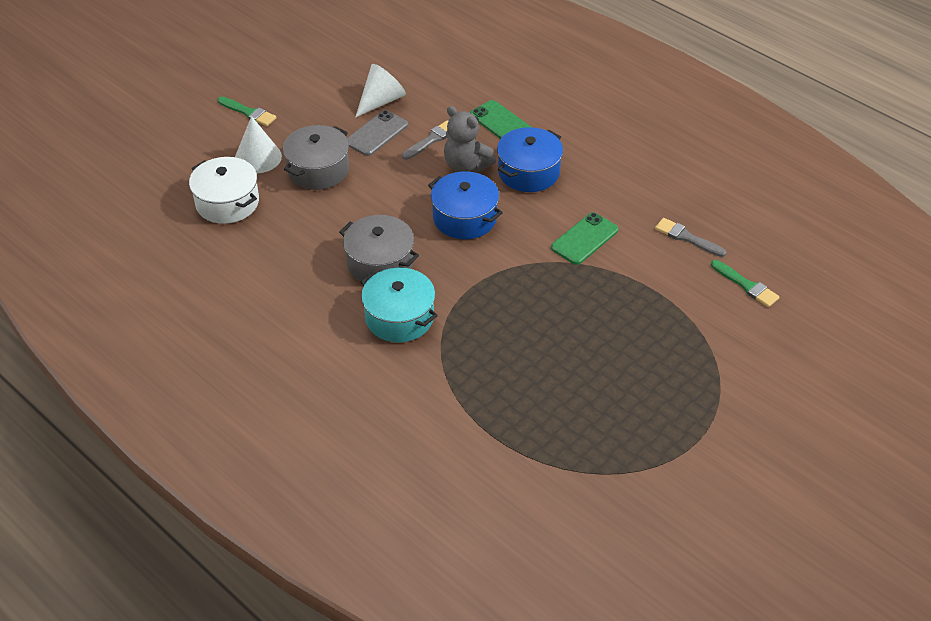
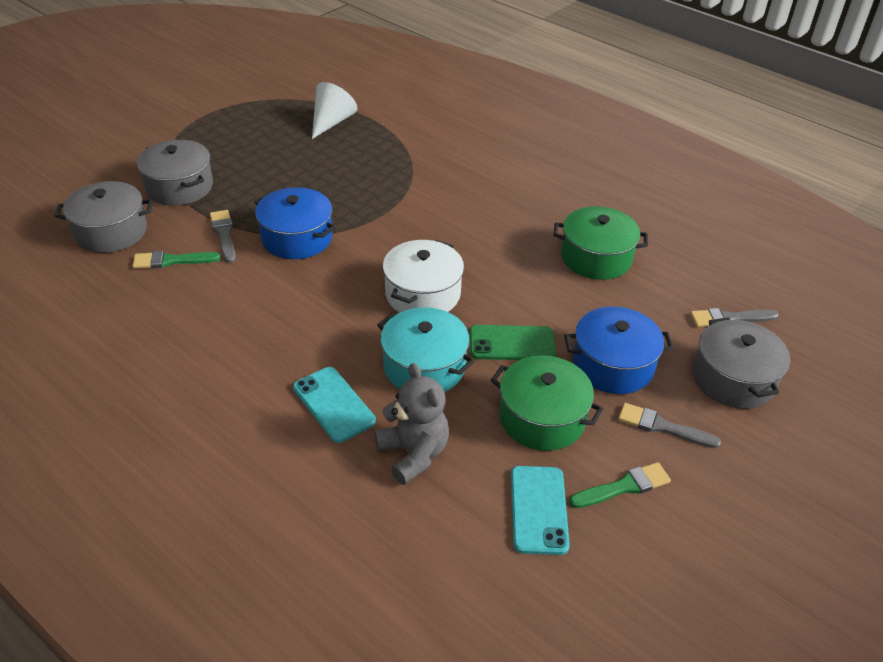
green phone: [470,100,531,139] [551,212,619,265] = 2 -> [470,325,556,360] = 1
green pot: none = 0 -> [491,355,603,451] [554,206,648,280] = 2
grey brush: [402,120,448,160] [655,218,727,257] = 2 -> [210,210,236,263] [618,403,721,448] [690,308,779,327] = 3
grey phone: [347,110,408,156] = 1 -> none = 0
grey pot: [283,125,349,190] [339,215,419,283] = 2 -> [55,181,153,253] [137,140,213,206] [693,317,790,409] = 3
turquoise phone: none = 0 -> [293,367,376,443] [511,466,570,555] = 2
white cone: [235,116,282,173] [356,64,406,117] = 2 -> [312,82,357,139] = 1

